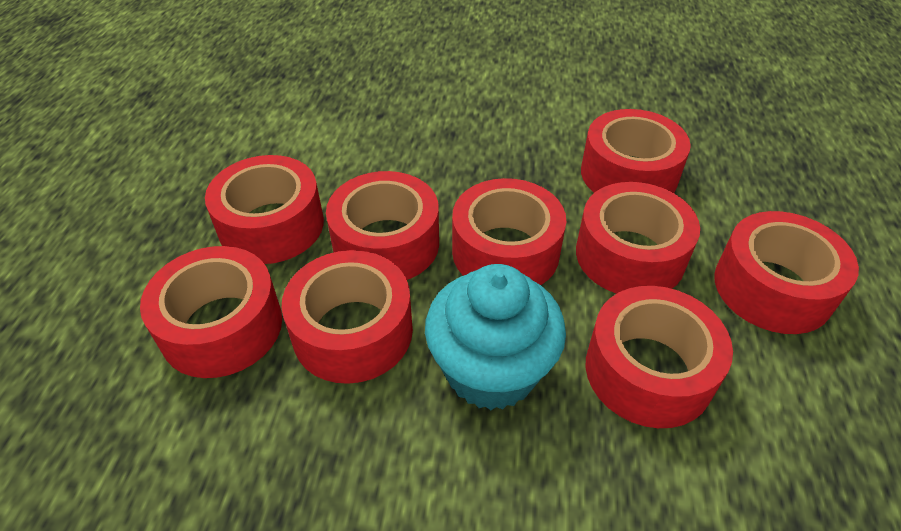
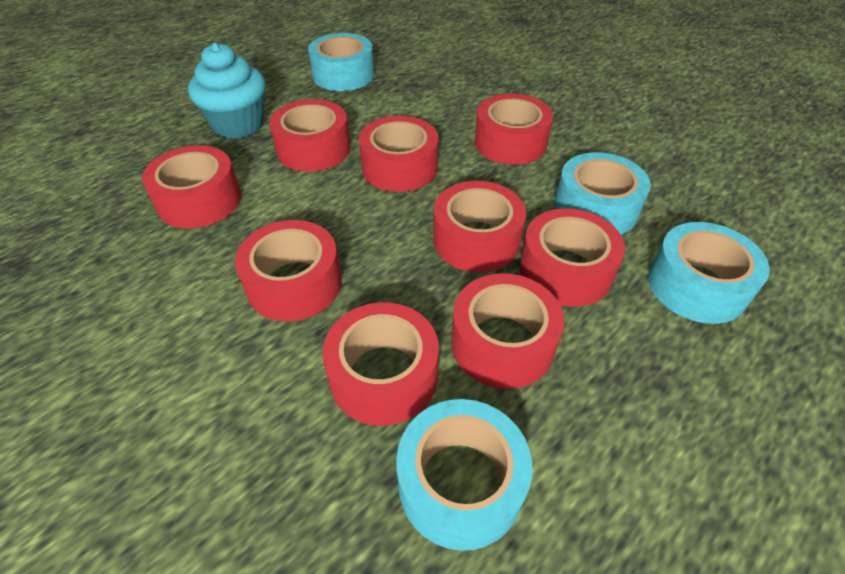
turquoise tape: none = 0 -> [308,33,374,91] [396,399,532,551] [554,152,651,235] [648,222,770,324] = 4

